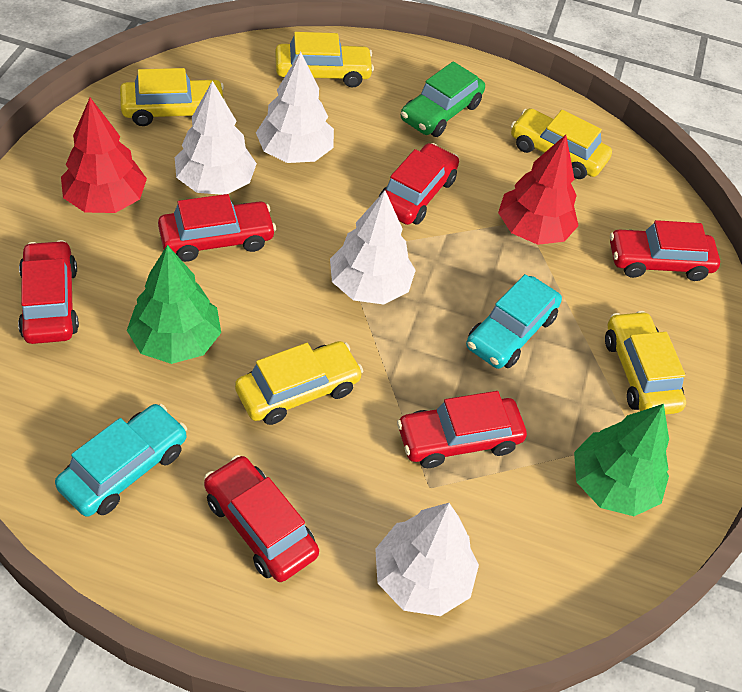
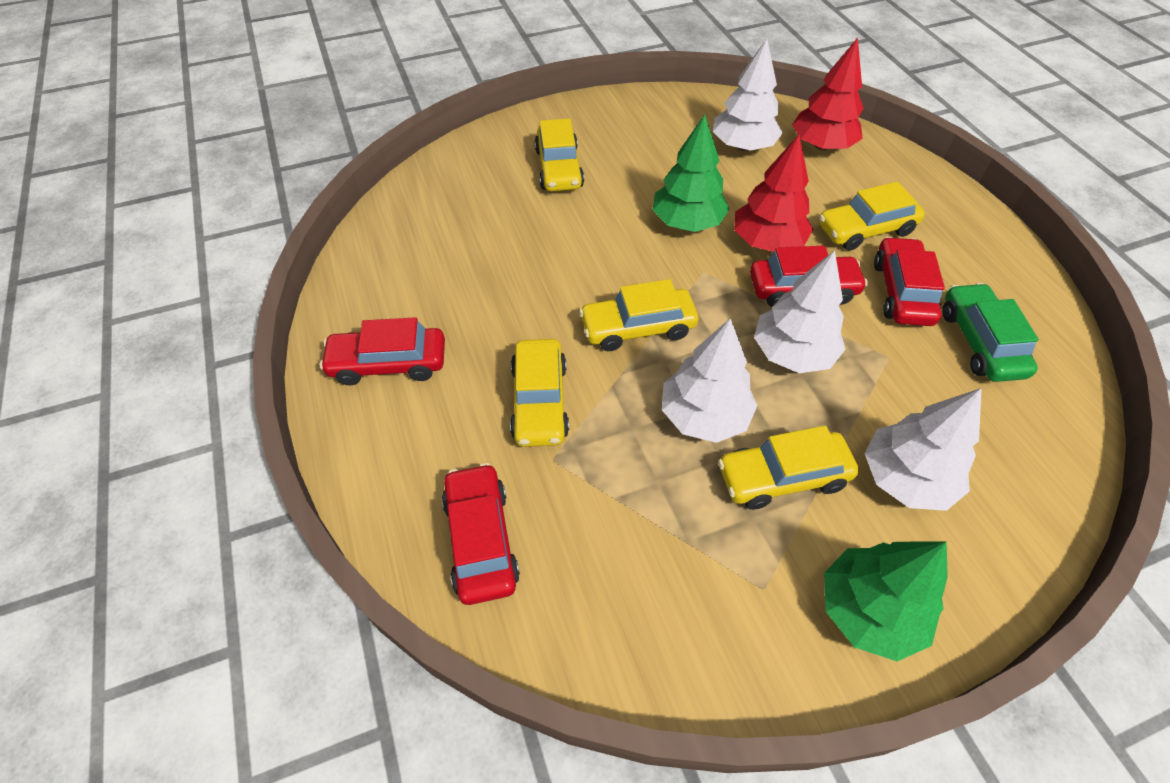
red car: [18,240,79,344] [158,194,276,262] [204,455,319,582] [379,143,459,225] [397,391,527,468] [610,220,720,281] = 6 -> [320,317,445,385] [442,463,520,605] [750,246,868,307] [874,237,945,326] = 4
turquoise car: [55,404,187,517] [466,274,562,369] = 2 -> none = 0

